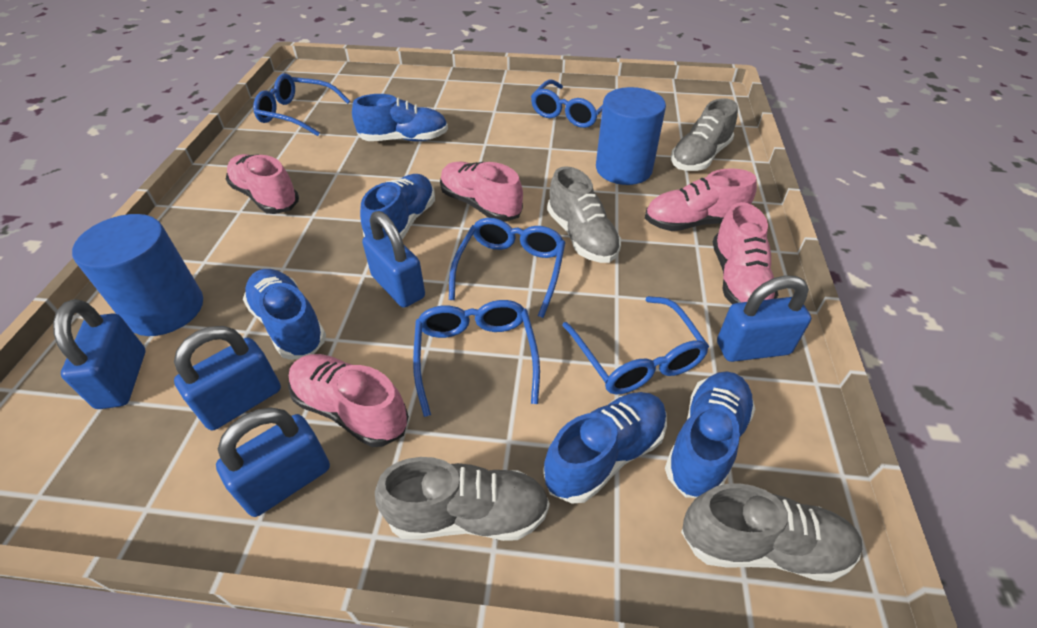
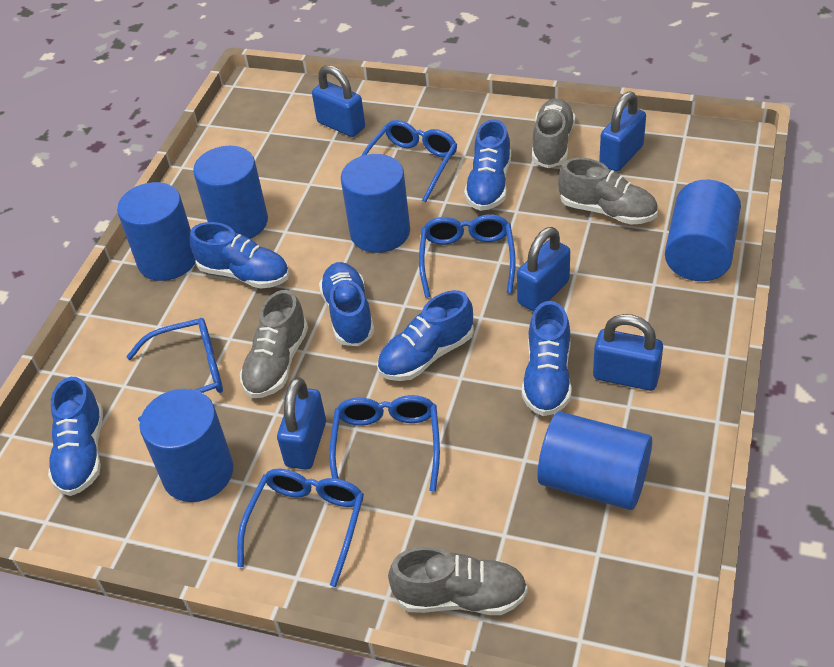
blue cylinder: [72,214,203,336] [596,87,666,185] = 2 -> [117,182,195,281] [140,389,233,502] [193,146,268,239] [341,154,410,253] [537,412,652,510] [665,180,741,281] = 6
blue shoe: [243,269,326,360] [352,94,448,141] [360,174,435,239] [543,392,667,504] [665,371,755,498] = 5 -> [48,377,103,496] [189,222,289,289] [319,262,375,346] [377,290,474,381] [464,119,511,211] [522,301,572,416] = 6
pink shoe: [226,154,299,214] [288,354,409,447] [440,162,523,222] [645,168,757,231] [713,202,778,304] = 5 -> none = 0

